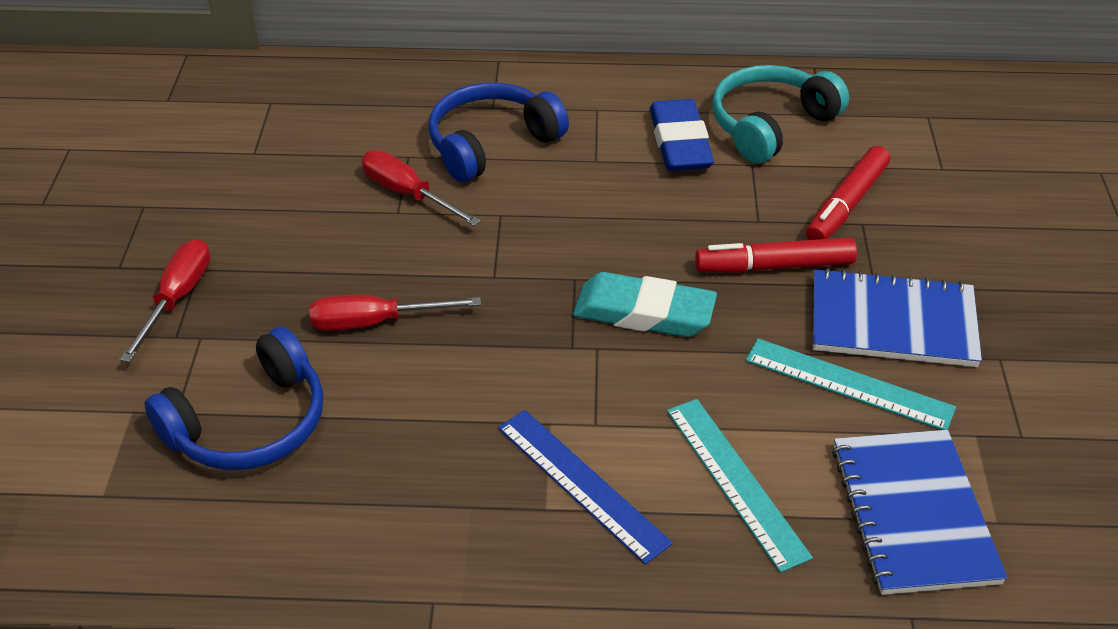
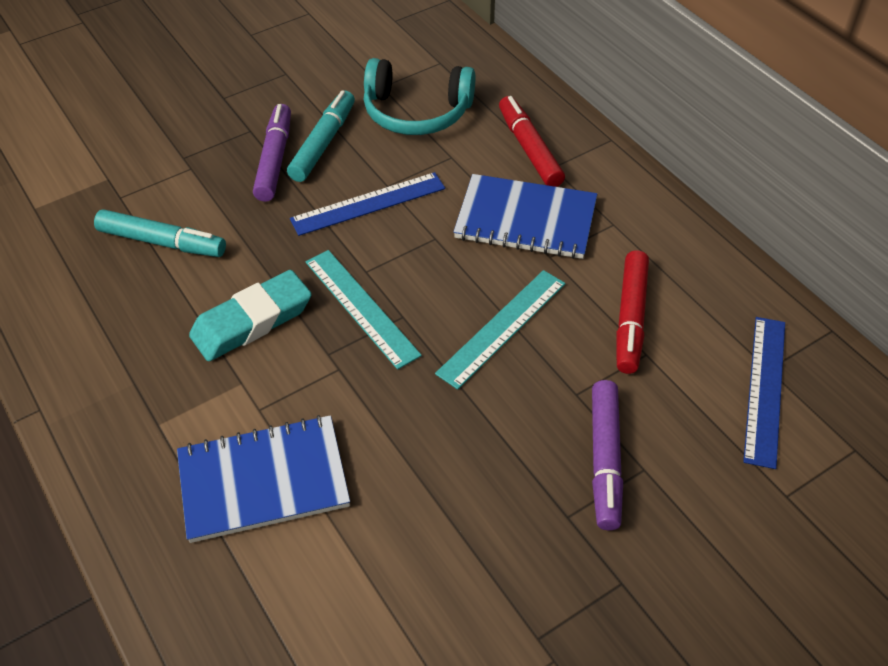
blue eraser: [650,99,714,171] = 1 -> none = 0
blue headphones: [144,327,323,470] [428,83,569,182] = 2 -> none = 0
blue ruler: [498,410,673,565] = 1 -> [290,172,445,236] [743,317,785,469] = 2
purple marker: none = 0 -> [253,104,291,202] [592,380,623,530] = 2
red screwdriver: [120,239,211,362] [309,295,481,331] [362,150,481,226] = 3 -> none = 0
turquoise marker: none = 0 -> [94,209,226,257] [287,90,355,182] = 2

